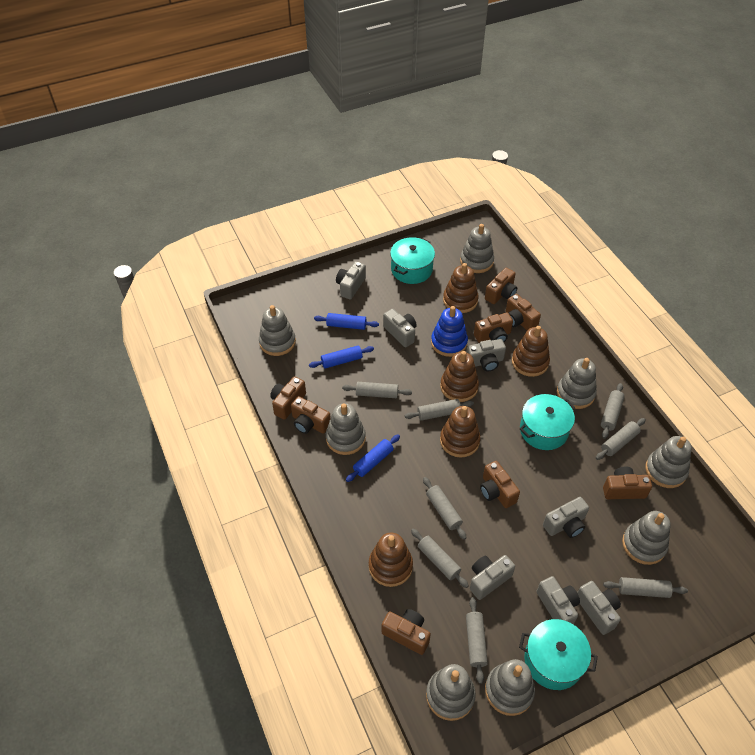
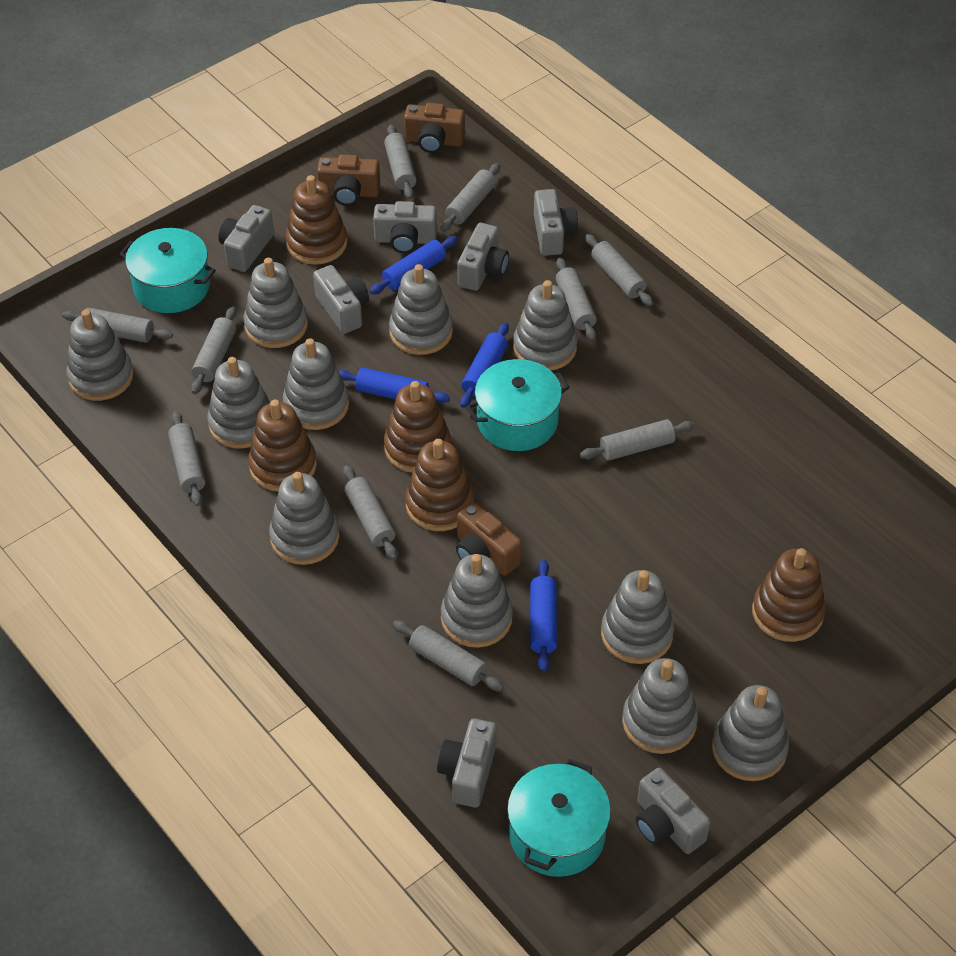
blue rolling pin: [309,345,374,368] [314,313,379,330] [346,434,400,482] = 3 -> [339,367,450,403] [370,236,458,294] [460,322,509,408] [530,560,557,672] = 4
blue stacking toy: [431,306,468,357] = 1 -> none = 0
brown camera: [270,376,306,420] [291,396,331,434] [382,609,431,655] [474,312,513,343] [480,461,520,508] [485,268,517,304] [506,294,541,330] [603,466,652,499] = 8 -> [317,154,380,206] [404,103,465,153] [456,502,522,576] = 3
grey rolling pin: [342,382,412,398] [405,399,474,421] [411,529,469,588] [423,477,467,540] [466,597,488,684] [596,418,646,460] [601,383,625,439] [603,577,688,598] = 8 -> [62,308,173,343] [168,411,205,506] [191,307,236,394] [343,465,397,560] [384,125,417,199] [393,620,504,691] [441,163,500,232] [556,258,597,341] [580,419,695,461] [585,234,653,306] = 10
grey stacking toy: [259,305,296,356] [326,403,366,455] [426,664,476,721] [460,224,494,273] [485,659,535,716] [557,358,597,409] [622,511,671,565] [645,436,692,488] = 8 -> [66,310,134,401] [207,357,270,449] [243,258,308,348] [269,472,340,565] [283,338,349,430] [389,264,453,355] [441,554,513,648] [513,280,577,370] [601,570,674,664] [622,658,698,754] [712,685,789,781] = 11

